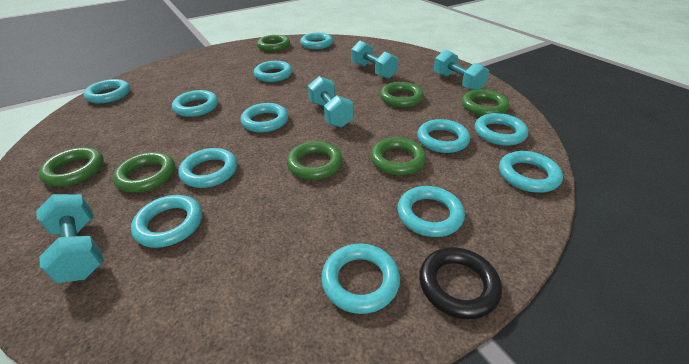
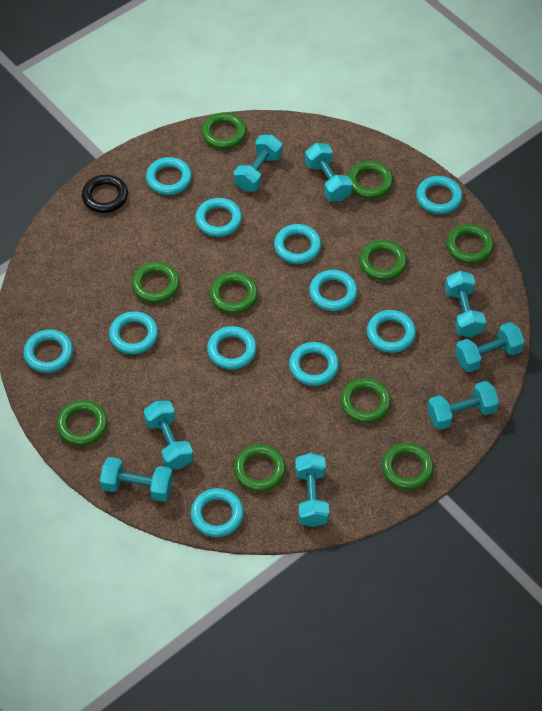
green ring: [38,147,104,187] [113,152,175,193] [257,35,290,52] [287,141,343,180] [370,137,426,175] [380,82,424,107] [462,89,509,116] = 7 -> [56,400,108,446] [131,262,180,303] [201,113,246,149] [210,272,258,314] [234,444,286,492] [340,378,391,423] [348,161,393,199] [359,240,407,280] [382,443,434,490] [446,224,494,264] = 10
turquoise dumbbell: [36,194,104,283] [308,76,354,128] [351,41,398,79] [434,49,489,90] = 4 -> [100,457,173,502] [144,401,193,469] [234,135,282,191] [295,453,329,527] [305,143,352,201] [427,381,499,430] [445,271,486,337] [455,322,525,372] = 8
turquoise ring: [83,79,130,104] [131,195,202,248] [172,90,218,117] [178,148,237,188] [240,103,288,133] [254,61,292,82] [300,33,333,49] [321,243,400,314] [397,186,465,237] [417,119,470,153] [475,113,528,146] [499,151,563,193] = 12 -> [23,329,73,373] [109,311,158,354] [146,157,192,195] [191,488,244,537] [195,198,242,237] [207,326,257,370] [274,224,321,264] [289,342,339,386] [309,270,358,311] [367,310,416,353] [416,176,463,214] = 11

